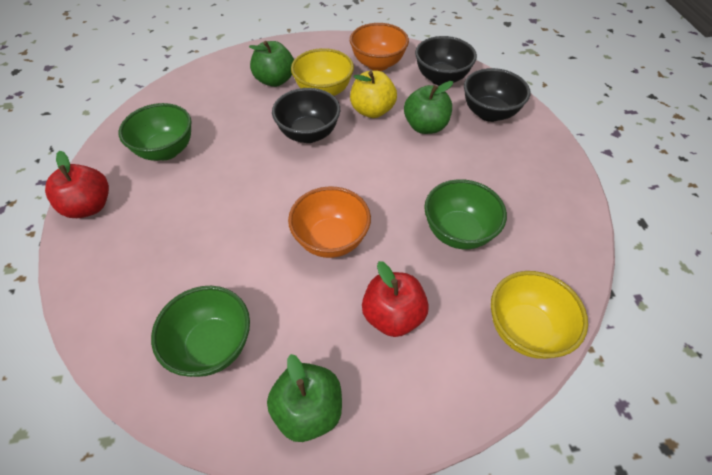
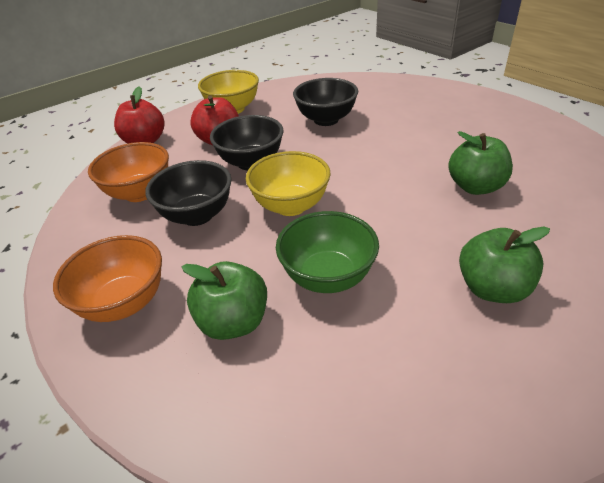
green bowl: [118,103,192,161] [151,286,250,377] [424,179,507,249] = 3 -> [276,211,379,293] = 1
yellow apple: [350,71,397,118] = 1 -> none = 0

